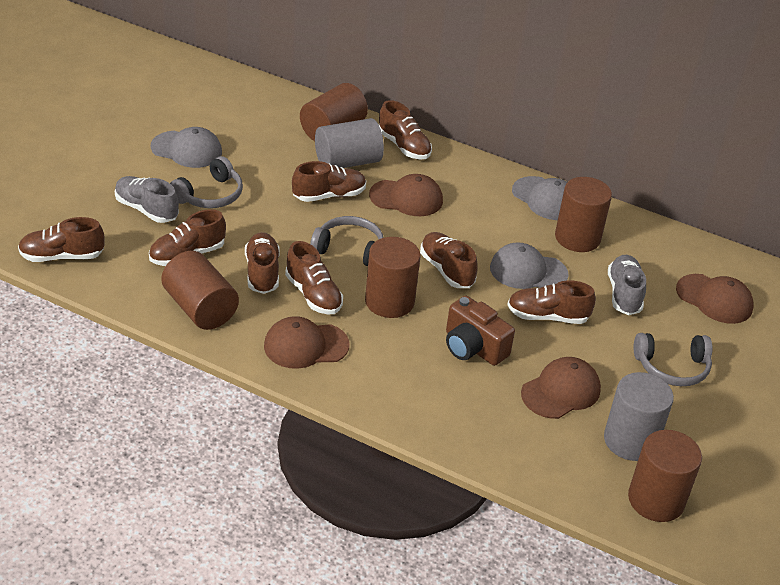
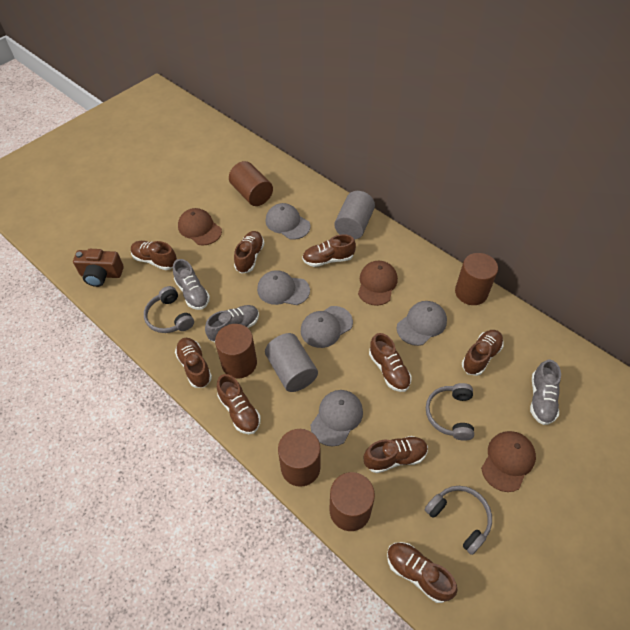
brown cap: [264,316,349,369] [369,174,443,216] [521,357,601,419] [676,274,754,324] = 4 -> [178,208,222,246] [358,261,398,306] [481,431,536,492] = 3
brown shoe: [18,217,105,262] [149,209,226,266] [245,232,280,294] [285,241,343,314] [292,161,366,202] [378,100,432,159] [420,232,478,288] [507,280,596,324] = 8 -> [131,241,177,270] [175,338,212,388] [217,374,261,434] [234,231,264,274] [302,234,356,267] [364,436,428,473] [369,333,411,392] [387,542,457,603] [462,330,504,376] = 9
grey cap: [151,127,222,168] [490,242,569,289] [512,176,567,220] = 3 -> [257,270,310,305] [265,203,310,240] [301,306,353,348] [311,390,363,447] [397,301,447,346] = 5
grey shoe: [115,176,179,223] [608,255,646,315] = 2 -> [173,259,210,310] [205,305,259,342] [530,359,561,425] = 3

